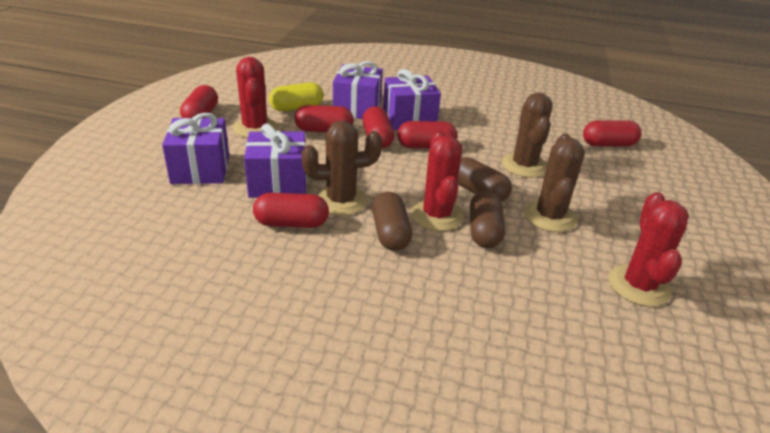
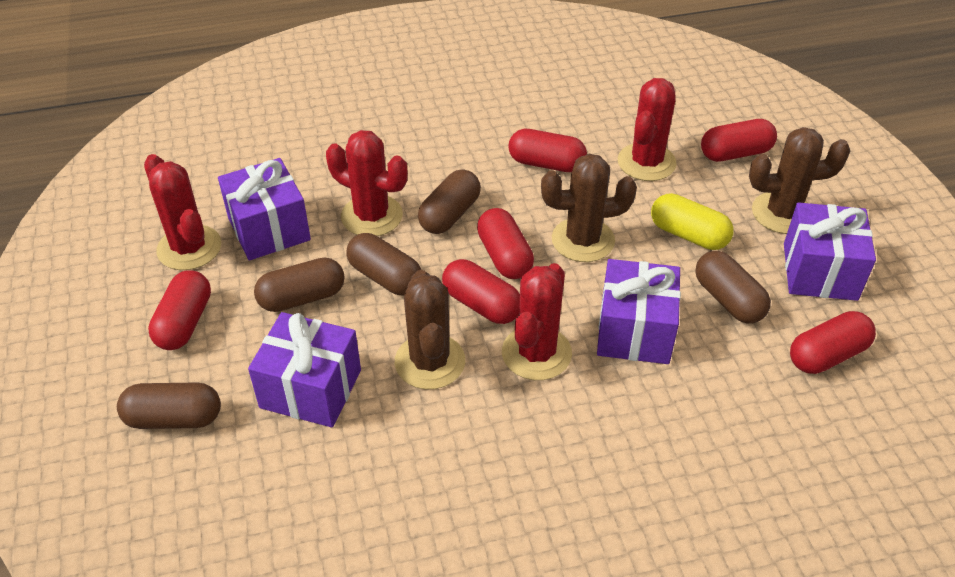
brown capsule: [372,192,412,251] [457,157,512,202] [470,191,505,248] = 3 -> [117,382,221,429] [254,258,345,312] [347,233,421,295] [418,170,481,234] [695,251,771,323] = 5
red cactus: [233,57,277,138] [411,131,464,231] [609,192,689,307] = 3 -> [144,154,221,270] [326,130,408,236] [502,263,572,380] [618,78,677,181] = 4

